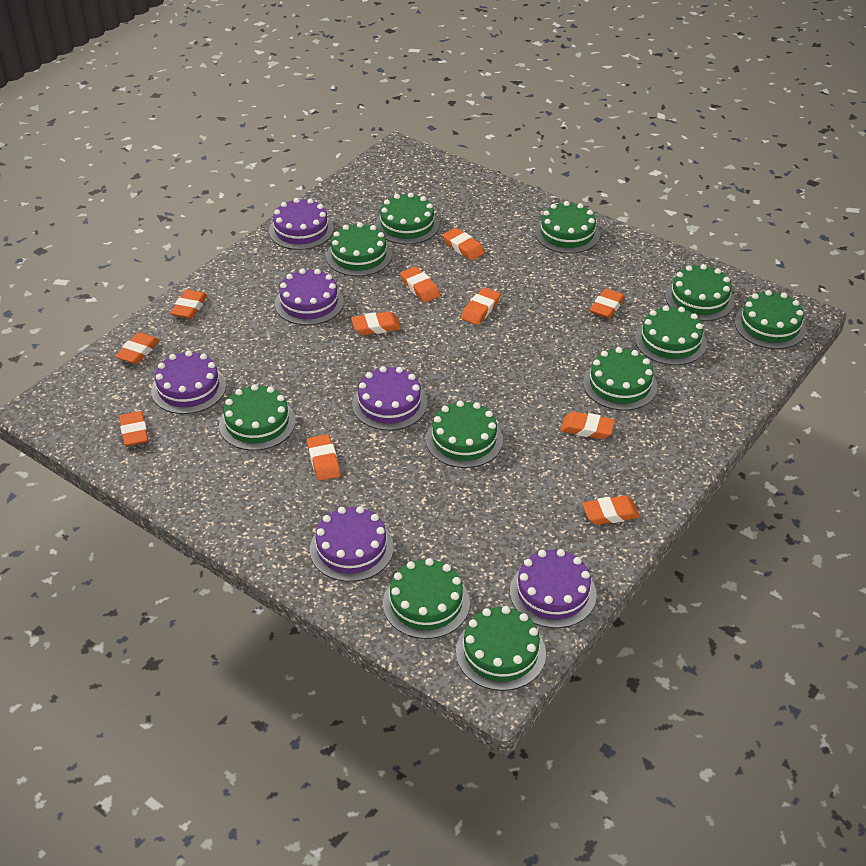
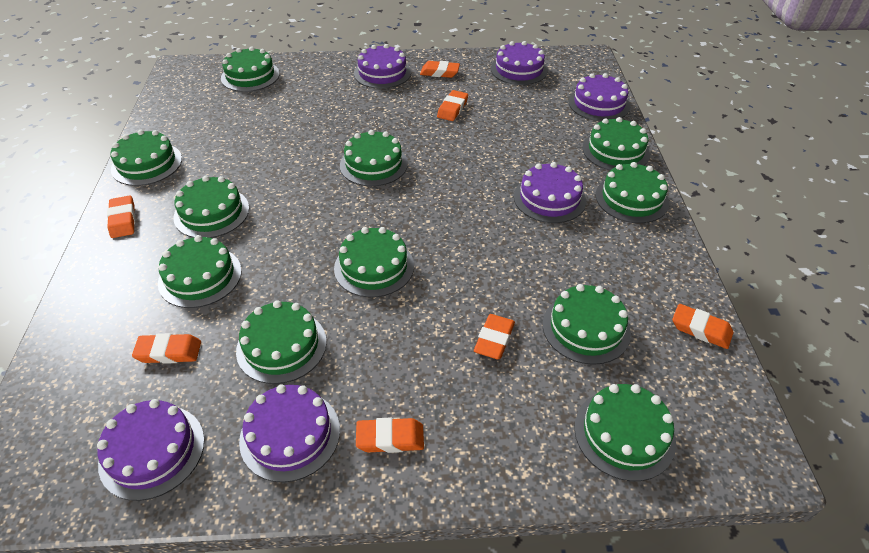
orange eraser: [115,332,159,364] [119,411,148,446] [170,289,207,319] [307,434,341,481] [351,312,401,335] [400,266,440,302] [442,228,485,260] [461,287,501,325] [561,411,615,439] [582,496,640,525] [590,289,625,319] = 11 -> [107,196,135,238] [132,333,201,364] [356,417,424,453] [420,61,460,78] [437,90,468,121] [474,314,515,359] [672,304,733,349] = 7

